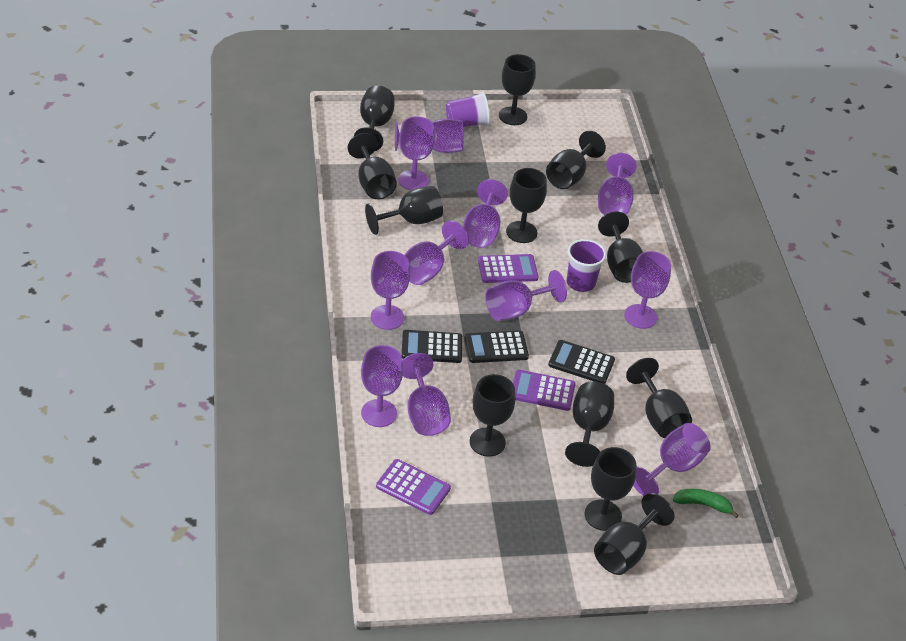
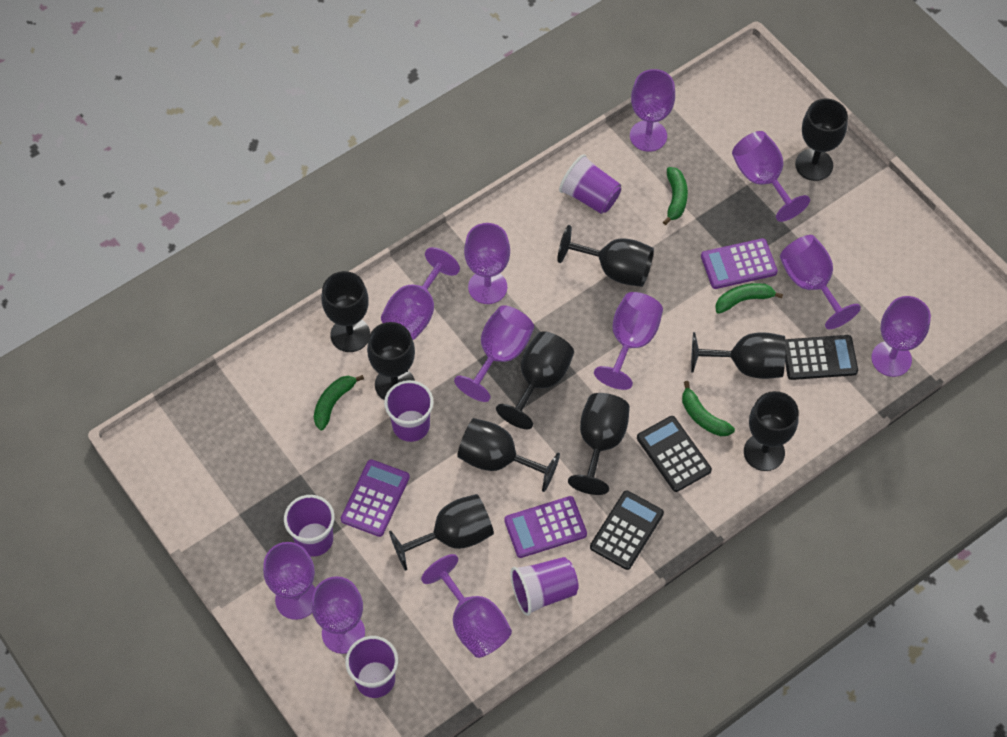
black goblet: [348,133,397,199] [354,86,395,151] [365,186,443,235] [470,374,515,457] [499,54,536,125] [506,168,547,243] [546,131,606,189] [565,381,614,467] [584,447,636,531] [594,493,674,575] [598,211,643,283] [626,358,692,438] = 12 -> [321,271,370,352] [367,322,415,400] [389,494,494,571] [457,418,560,492] [496,331,574,429] [558,225,654,287] [568,393,630,495] [691,332,786,379] [744,391,799,471] [795,99,848,181] = 10
green banana: [673,489,739,518] = 1 -> [314,375,364,430] [663,167,688,225] [682,381,735,436] [715,283,783,314] = 4
purple cup: [446,92,490,127] [567,239,606,292] = 2 -> [284,495,335,556] [345,636,398,698] [384,380,433,442] [511,557,579,616] [559,154,621,214] = 5

